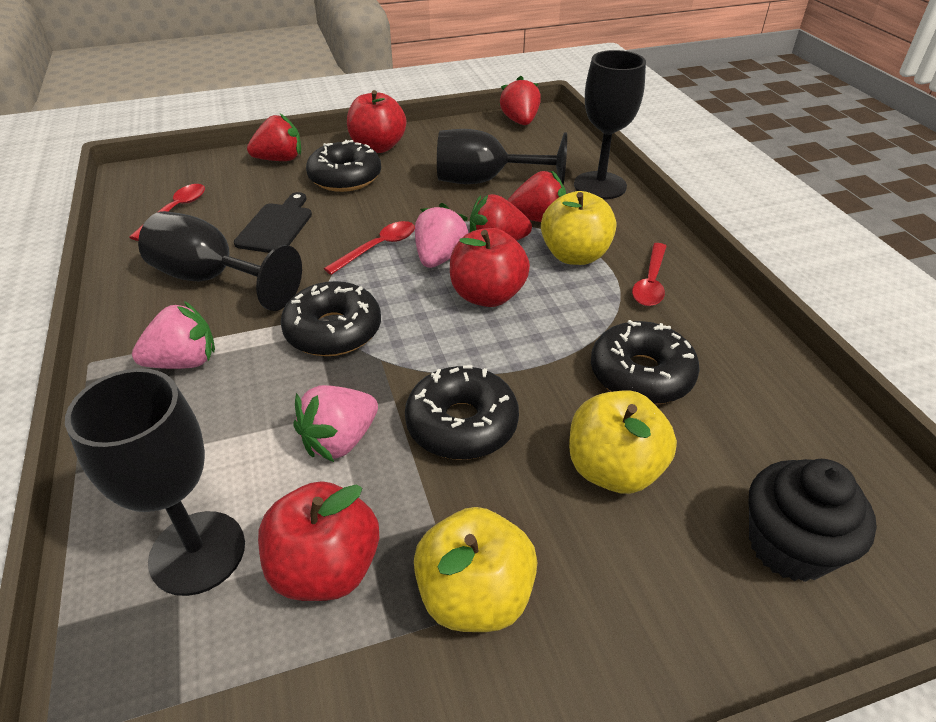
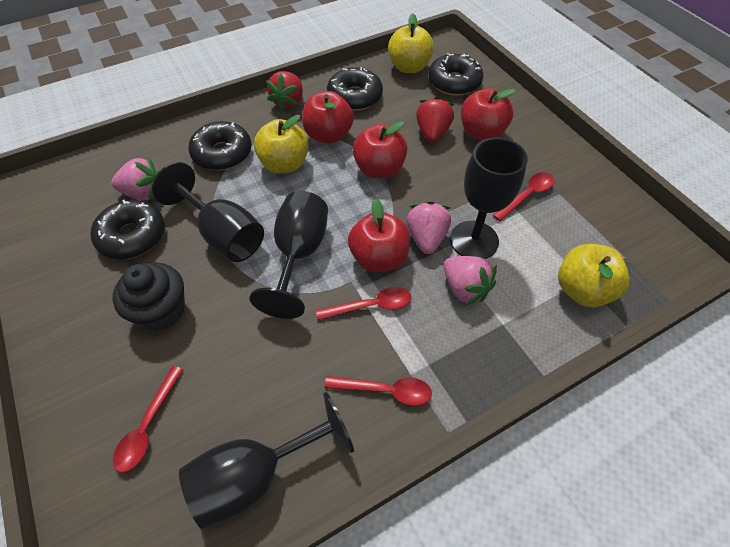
black cutting board: [234,192,312,253] = 1 -> none = 0
red apple: [258,481,379,601] [347,90,406,153] [450,228,530,307] = 3 -> [302,91,354,144] [348,199,410,272] [353,121,407,178] [461,88,516,140] = 4
red spoon: [129,184,205,241] [324,221,415,275] [632,243,666,306] = 3 -> [113,366,184,473] [316,287,412,320] [325,376,432,406] [493,172,554,221] = 4
red strawberry: [247,114,301,161] [470,194,532,241] [499,76,541,125] [508,171,566,222] = 4 -> [266,71,303,111] [416,96,455,143] = 2

